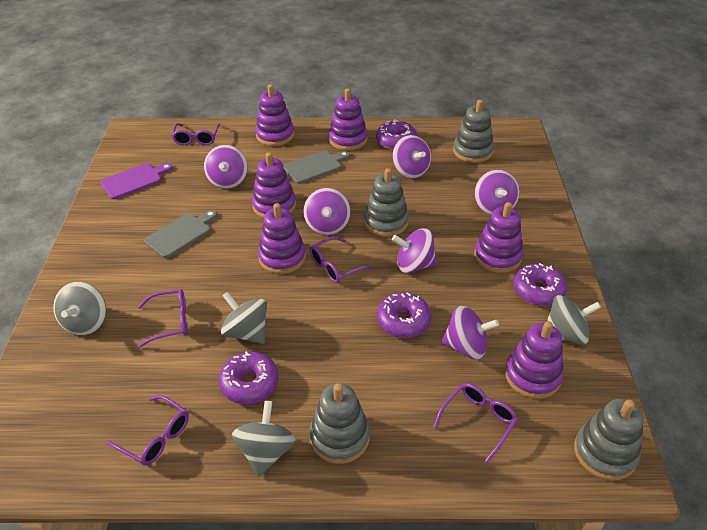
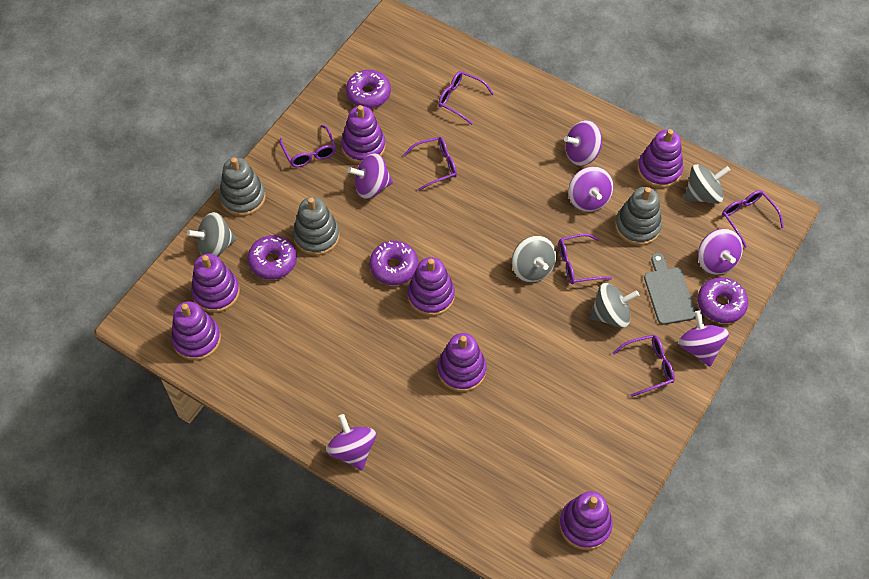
grey cutting board: [144,210,217,258] [283,150,350,184] = 2 -> [644,253,696,325] = 1
grey stacking toy: [309,383,370,464] [364,168,409,237] [453,100,494,163] [574,399,644,480] = 4 -> [219,157,266,216] [293,197,340,256] [615,187,662,246] = 3
purple cutting board: [101,163,173,199] = 1 -> none = 0
purple glasses: [107,395,189,465] [138,289,188,348] [172,123,220,145] [310,237,374,283] [433,383,518,463] = 5 -> [280,125,336,167] [404,137,457,191] [438,71,494,125] [559,234,612,284] [613,335,675,397] [722,190,784,248] = 6
purple stacking toy: [252,152,296,218] [255,84,294,146] [258,203,306,274] [329,88,368,151] [474,202,523,273] [505,321,564,399] = 6 -> [171,302,221,361] [191,254,240,313] [341,105,386,164] [408,257,455,316] [437,333,486,392] [559,491,613,550] [637,129,683,188] = 7

